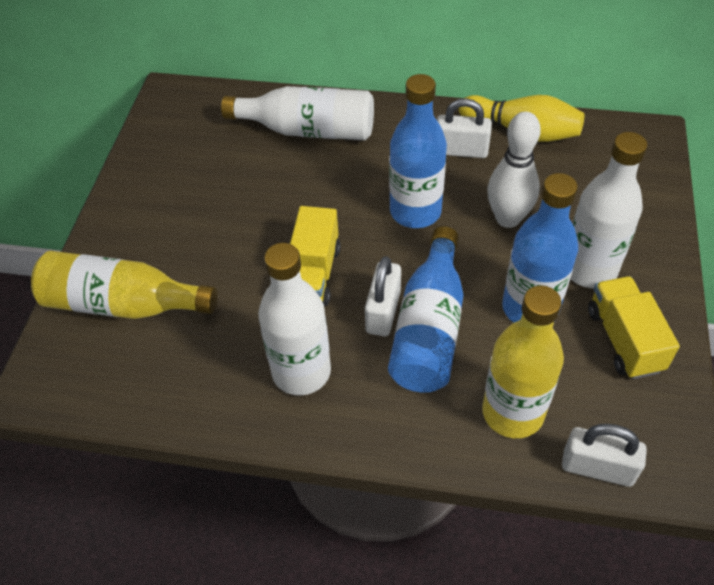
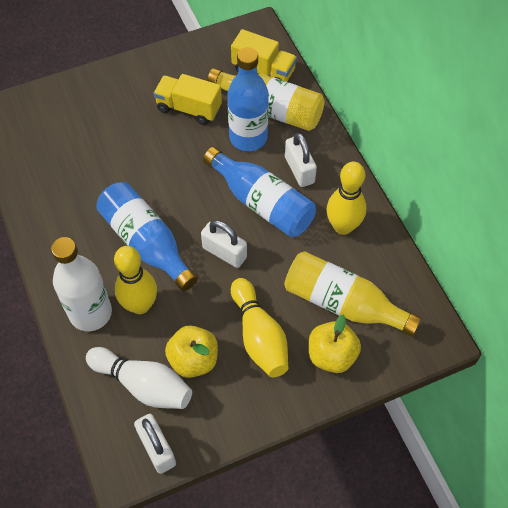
white bottle: [221,86,374,140] [258,243,331,395] [570,132,648,288] = 3 -> [51,237,112,331] = 1
yellow apple: none = 0 -> [165,325,218,378] [309,315,361,373] = 2
yellow bowling pin: [459,95,584,142] = 1 -> [114,246,157,314] [231,278,288,377] [327,162,366,235] = 3

